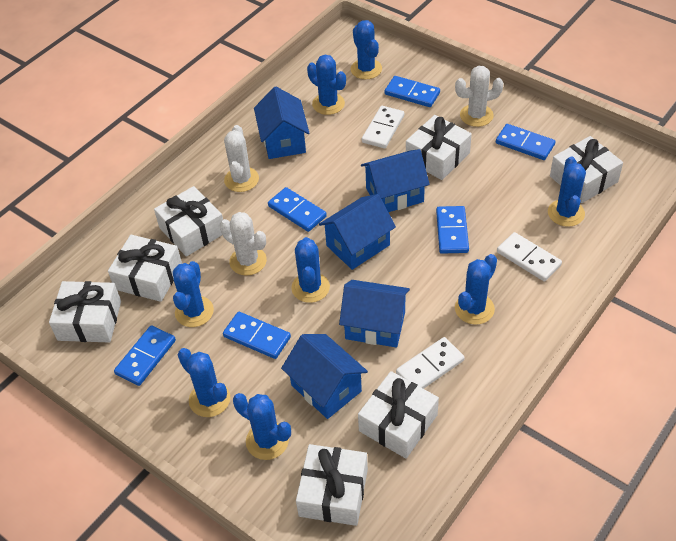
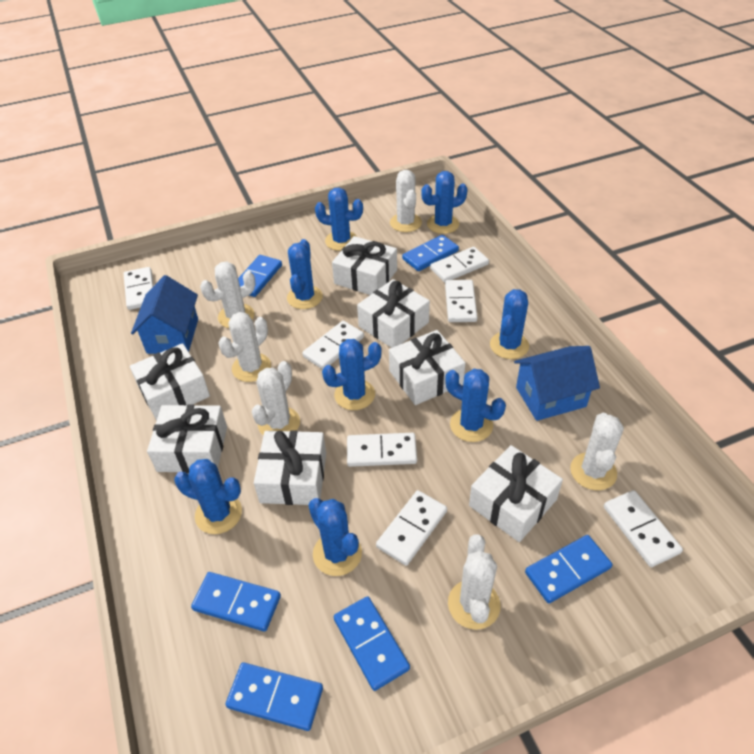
blue house: [254,87,310,159] [281,334,368,419] [319,194,396,270] [339,280,410,347] [361,149,430,212] = 5 -> [131,275,198,354] [514,346,600,421] = 2
white cactus: [220,212,267,276] [224,125,259,192] [455,66,504,127] = 3 -> [200,261,255,328] [218,312,271,382] [252,361,300,436] [390,170,422,232] [448,534,500,630] [570,413,624,490] = 6
white domino: [362,106,404,148] [396,337,465,389] [497,232,562,281] = 3 -> [124,267,154,310] [302,321,364,369] [347,433,417,467] [376,490,447,566] [430,247,489,282] [445,280,478,322] [604,490,683,567] = 7

